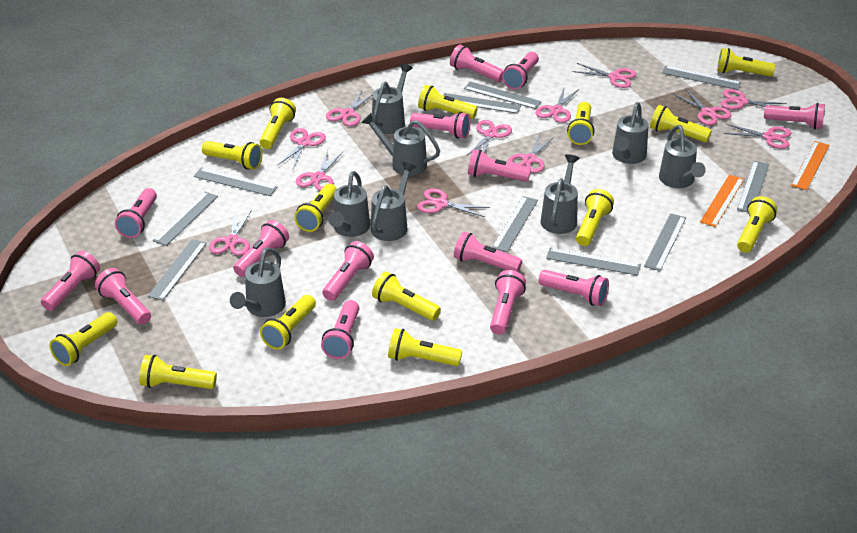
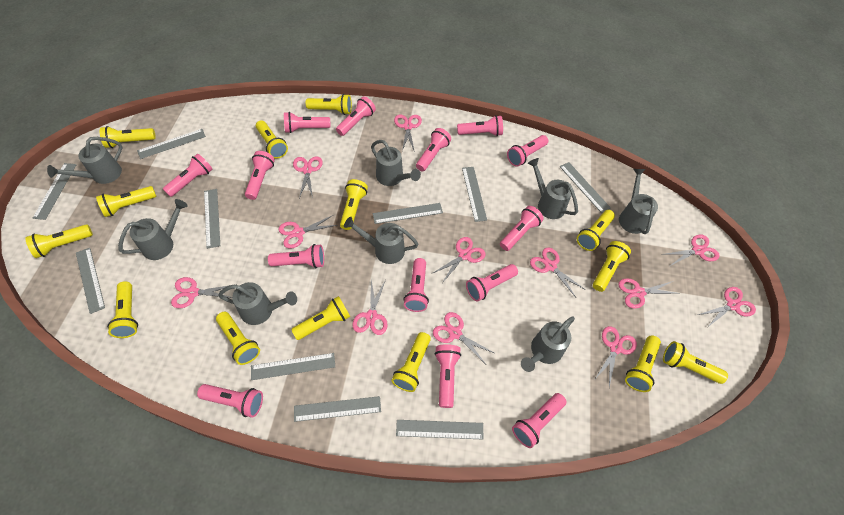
orange ruler: [700,175,744,227] [791,141,829,190] = 2 -> none = 0

